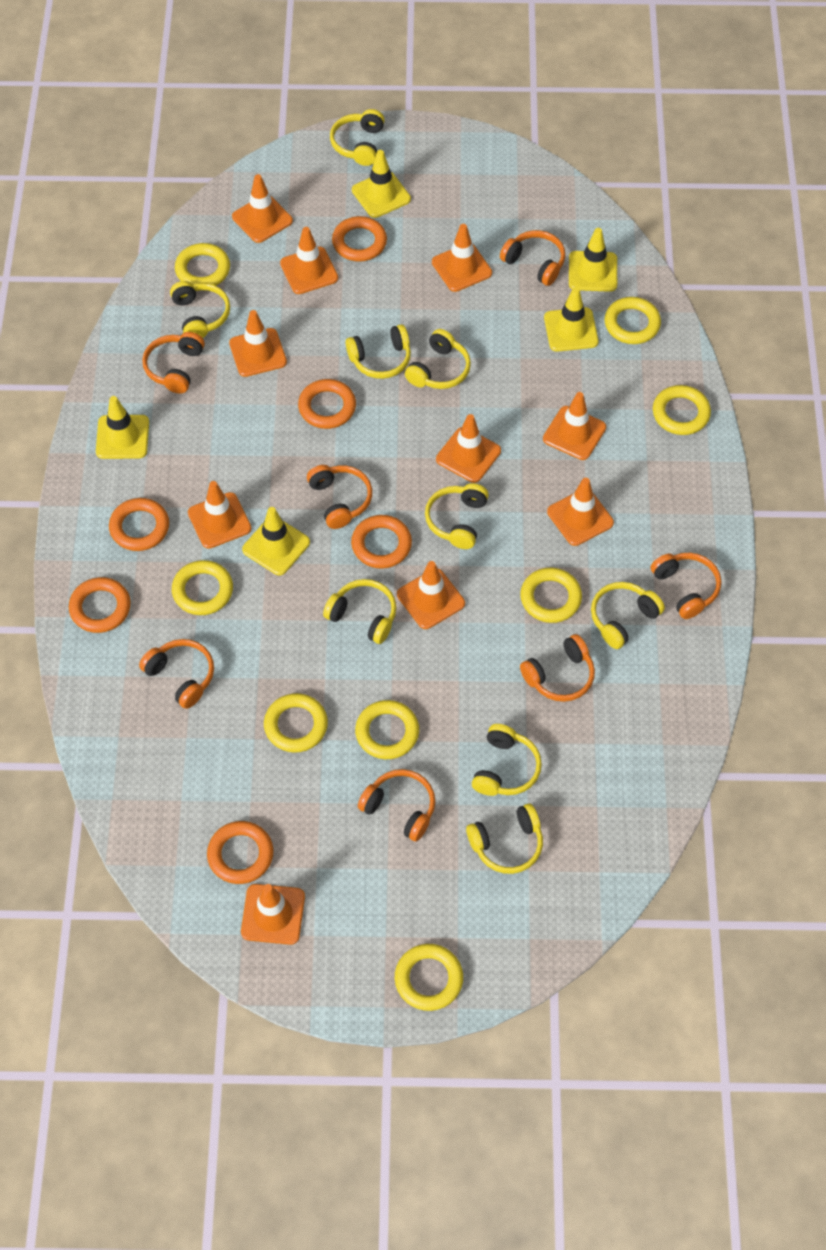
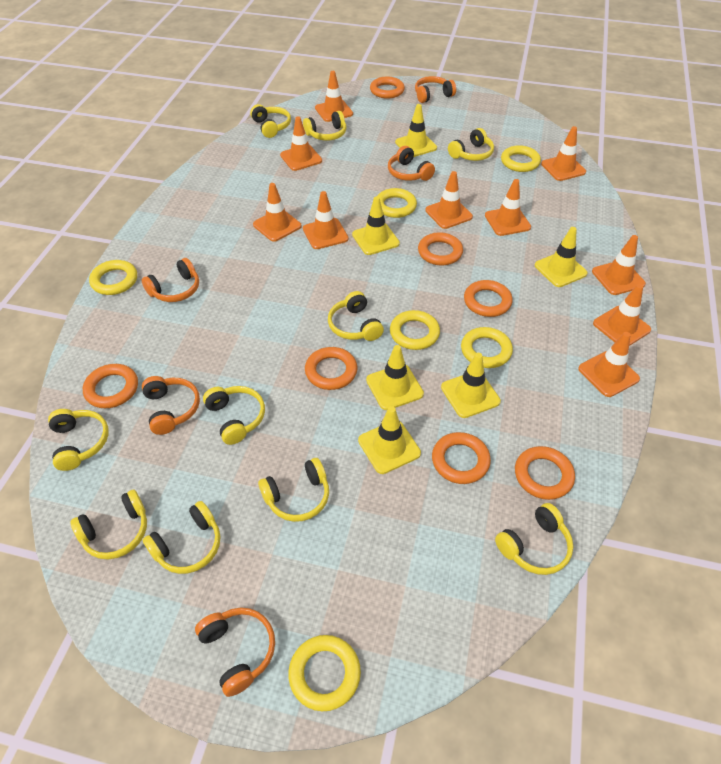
orange headphones: [139,639,214,709] [142,332,205,394] [307,465,372,529] [358,769,435,842] [500,230,565,286] [520,634,595,702] [651,553,721,619] = 7 -> [142,258,199,302] [142,376,200,435] [195,607,275,697] [388,146,435,181] [415,76,456,103] = 5
orange ring: [69,577,131,633] [109,498,169,551] [207,821,273,884] [298,379,356,429] [332,216,387,262] [351,515,412,569] = 6 -> [83,364,138,408] [305,347,357,390] [370,77,405,99] [418,232,463,266] [432,432,491,484] [464,280,513,317] [515,446,575,500] = 7
yellow headphones: [170,281,230,338] [323,579,396,644] [330,109,385,166] [346,324,411,379] [405,329,471,389] [425,483,489,549] [466,804,543,874] [472,724,542,796] [591,582,665,649] = 9 -> [48,409,109,471] [70,490,147,559] [143,501,220,574] [203,386,265,445] [250,104,291,138] [258,458,329,522] [303,111,346,141] [328,291,384,341] [448,128,494,161] [495,503,573,575] = 10
yellow ring: [172,560,233,615] [175,243,230,286] [264,693,328,753] [355,700,419,759] [395,944,463,1011] [520,568,582,623] [605,297,661,344] [653,385,711,435] = 8 -> [89,260,137,295] [288,635,361,711] [377,188,417,218] [390,310,440,350] [461,327,513,368] [501,145,541,172] = 6
yellow traffic cone: [96,396,149,459] [242,507,310,575] [352,150,411,218] [544,287,599,352] [569,228,617,292] = 5 -> [352,196,400,255] [358,406,421,474] [366,345,424,410] [395,104,437,157] [441,353,501,418] [535,227,588,287] = 6

